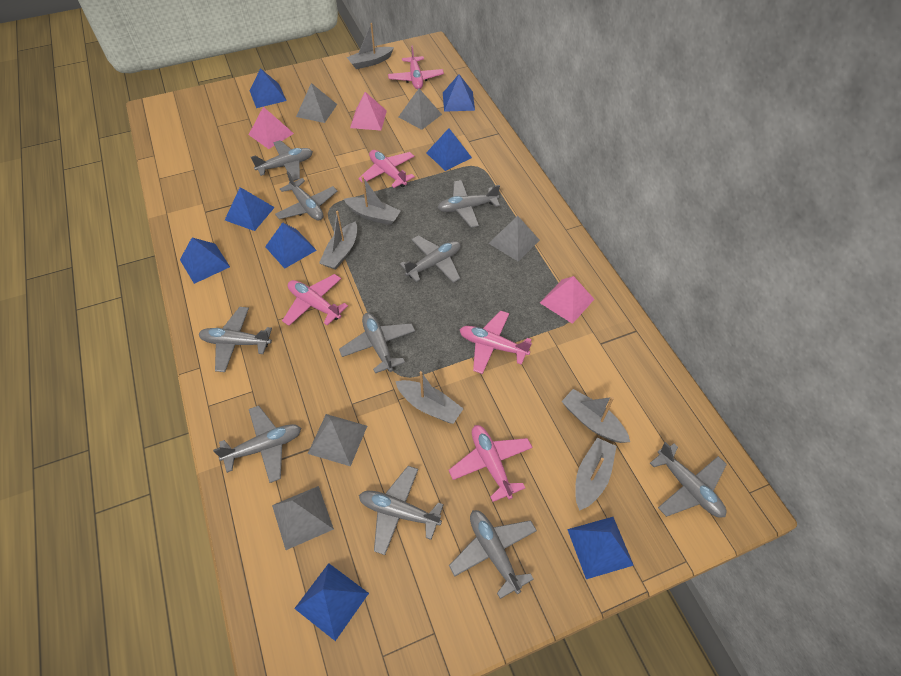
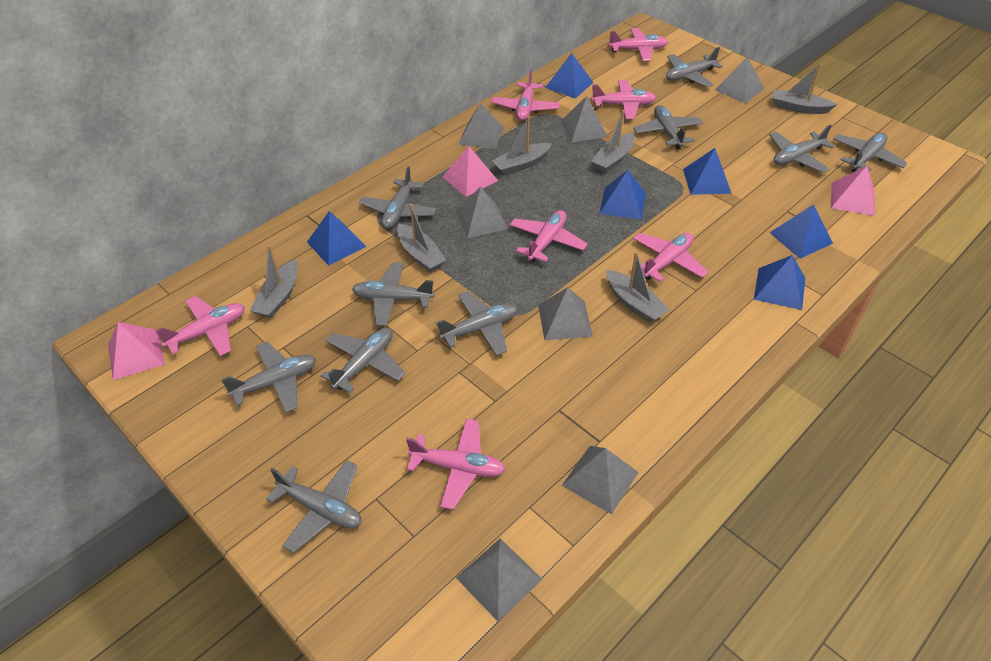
blue pyramid: [180,237,230,284] [225,187,275,231] [250,68,287,108] [265,222,317,269] [294,563,369,641] [426,128,472,171] [443,74,475,112] [567,517,634,579] = 8 -> [307,211,366,266] [545,53,594,99] [599,170,646,220] [683,148,732,195] [754,255,805,310] [769,204,833,258] = 6
grey pyramid: [272,486,334,550] [296,83,337,123] [308,414,367,466] [399,89,442,130] [488,216,540,261] = 5 -> [455,187,508,238] [456,538,543,622] [458,103,504,149] [538,287,593,340] [561,96,608,143] [562,446,639,514] [715,57,765,103] = 7
pink plane: [282,274,348,326] [358,150,415,188] [388,45,444,89] [449,425,533,502] [460,310,532,374] = 5 -> [155,296,245,356] [406,418,506,510] [491,69,560,121] [510,210,587,262] [591,80,656,119] [609,28,668,61] [633,233,708,282] = 7

